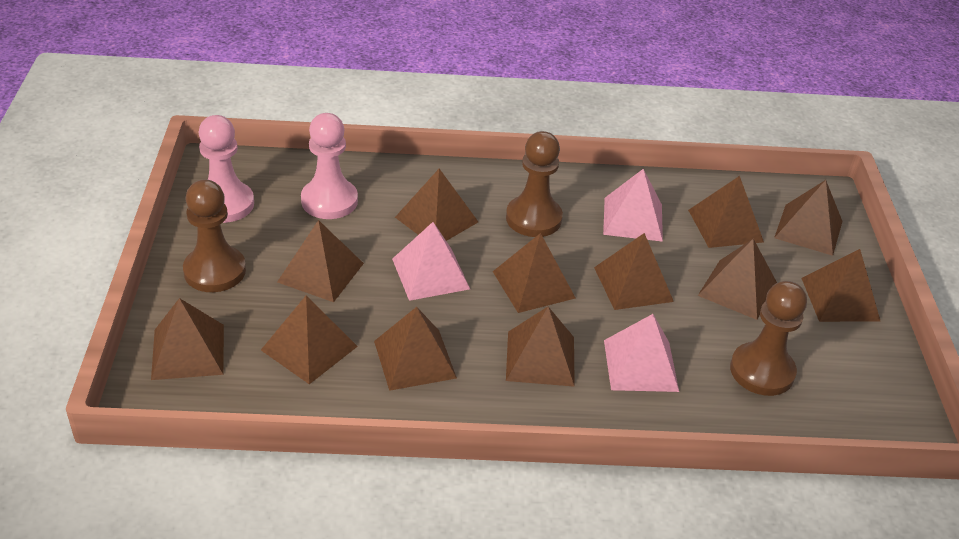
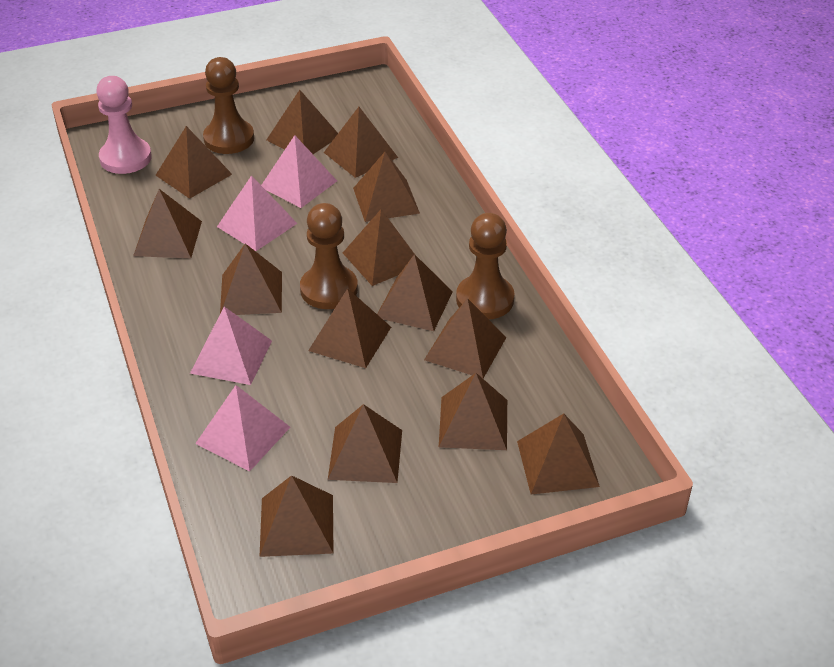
brown pyramid: [151,298,224,380] [261,295,358,384] [277,220,364,302] [374,307,457,391] [395,169,478,241] [493,233,575,313] [506,307,575,387] [594,233,674,310] [688,176,764,248] [698,239,777,320] [774,180,843,256] [801,249,880,322] = 12 -> [133,189,202,258] [156,126,232,199] [220,243,282,315] [259,475,334,557] [267,90,338,154] [308,288,391,368] [324,107,398,178] [328,404,402,483] [343,209,414,286] [353,152,420,222] [377,254,453,331] [424,298,507,378] [439,373,507,450] [517,414,600,494] = 14
pink pawn: [198,115,254,223] [301,113,358,219] = 2 -> [96,76,152,174] = 1
pink pyramid: [392,222,470,301] [603,169,663,242] [604,314,679,392] = 3 -> [190,307,272,385] [195,385,290,471] [217,175,298,251] [261,135,337,208] = 4

